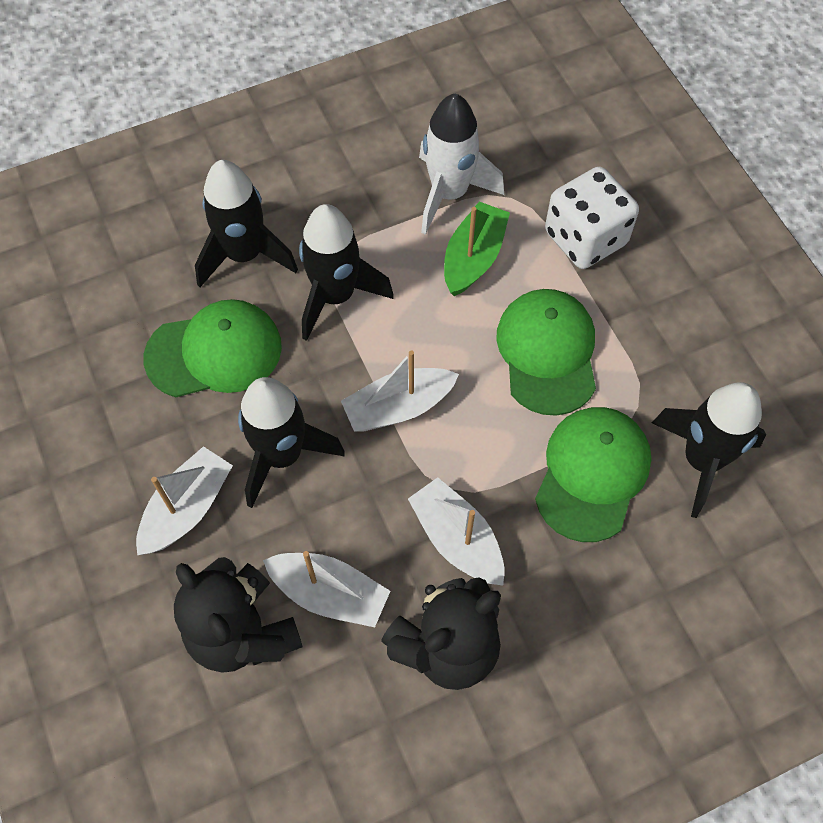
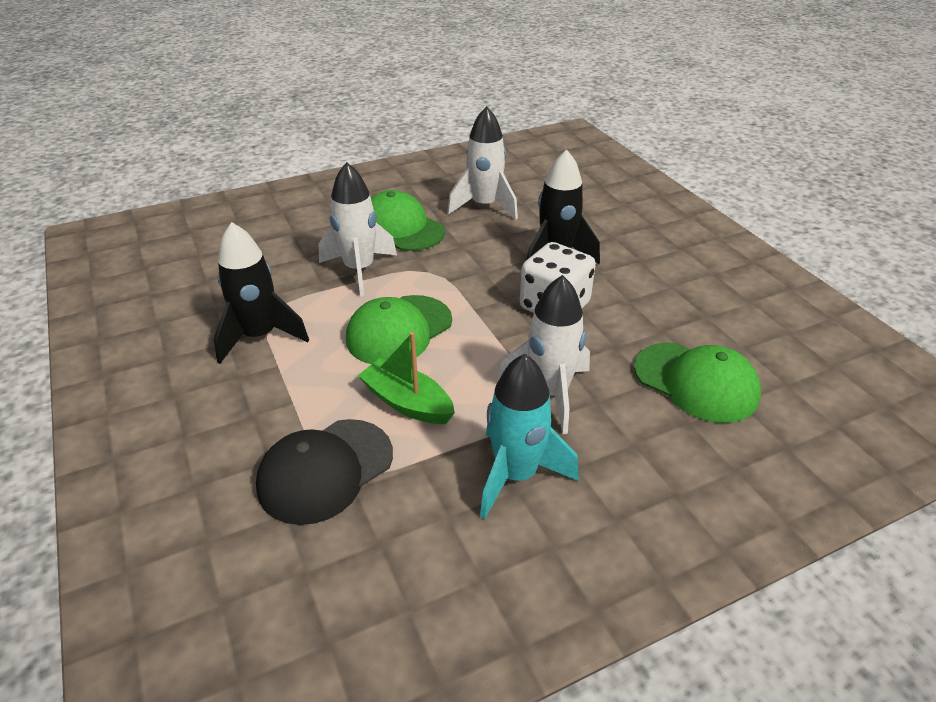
black cap: none = 0 -> [256,419,393,525] = 1
black rocket: [195,160,298,287] [238,377,345,508] [299,204,394,341] [652,382,766,518] = 4 -> [214,222,309,364] [527,149,600,264] = 2
black teddy bear: [174,557,303,673] [381,577,501,690] = 2 -> none = 0
turquoise rocket: none = 0 -> [480,354,579,519] = 1
white boat: [136,446,233,555] [263,551,390,627] [341,350,459,432] [408,477,505,585] = 4 -> none = 0
white rocket: [419,94,504,235] = 1 -> [319,162,397,297] [447,106,518,220] [497,275,590,434] = 3

